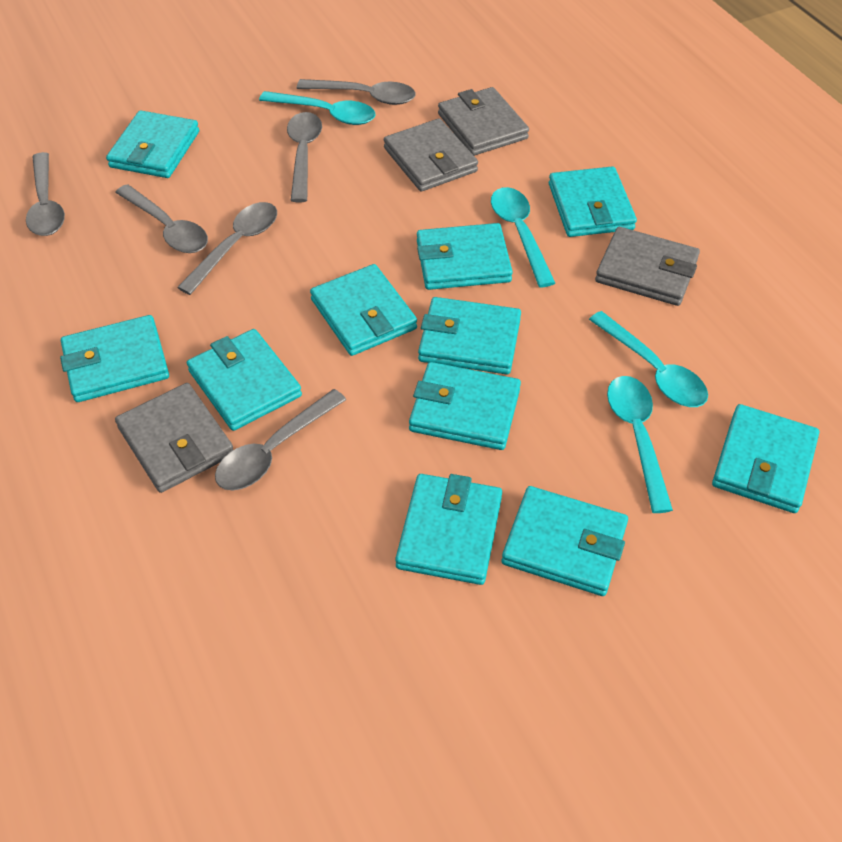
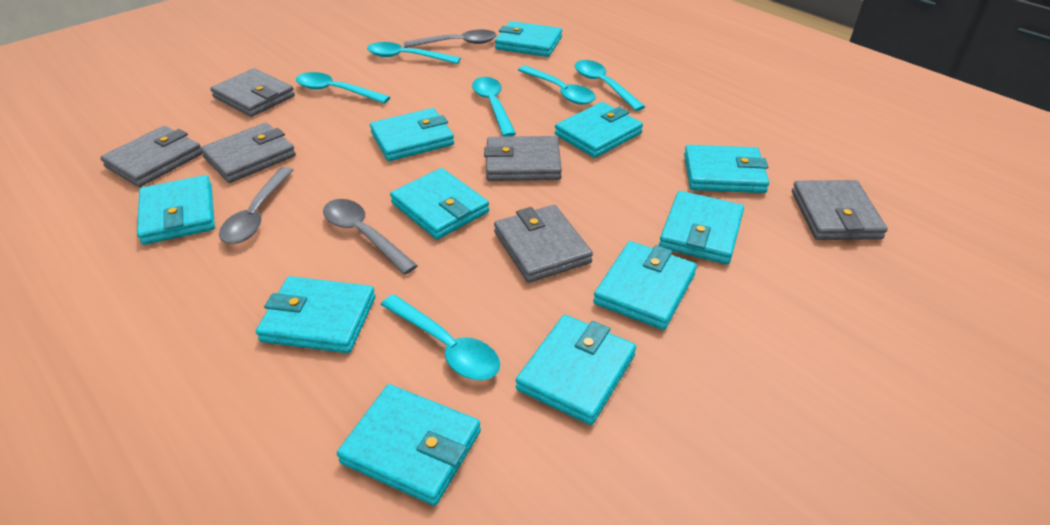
grey spoon: [26,152,65,236] [115,184,208,253] [177,202,277,295] [215,389,346,490] [287,112,322,202] [297,79,416,105] = 6 -> [219,167,293,244] [323,199,418,274] [404,30,497,48] = 3
grey wallet: [115,383,233,493] [384,118,478,191] [438,87,529,156] [595,227,700,306] = 4 -> [100,126,202,187] [200,123,296,183] [210,68,295,117] [484,136,562,181] [494,205,593,283] [792,180,888,240] = 6
turquoise spoon: [259,91,376,125] [491,187,555,287] [589,311,708,407] [607,376,673,513] = 4 -> [296,72,390,104] [367,42,461,64] [381,294,500,380] [472,77,516,137] [518,66,596,105] [575,60,645,111] = 6

